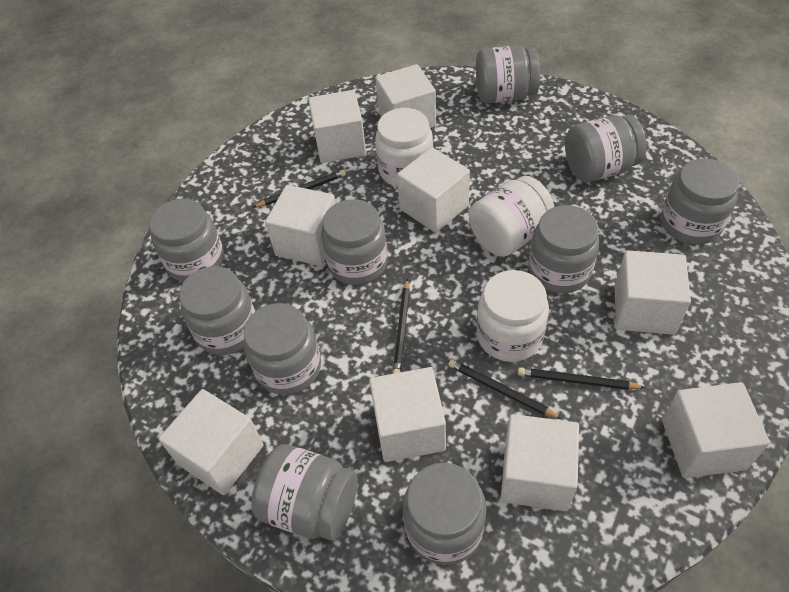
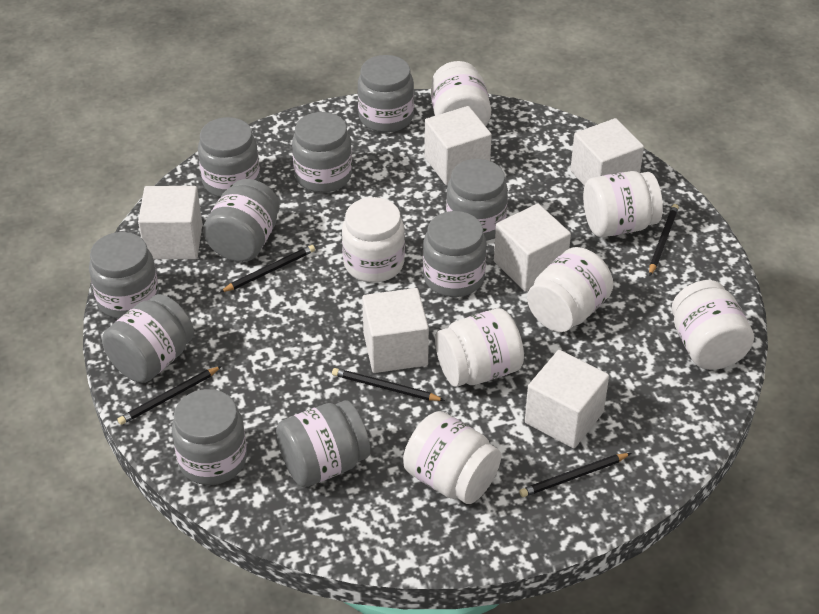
black pencil: [253,170,346,207] [393,278,410,374] [448,359,561,419] [518,367,646,390] = 4 -> [117,366,222,425] [219,245,315,293] [332,368,445,401] [519,453,631,497] [649,204,679,276] = 5
white cube: [159,389,263,495] [265,185,336,266] [308,90,366,163] [369,367,446,462] [375,64,436,128] [397,147,470,233] [501,414,579,511] [614,250,691,335] [662,382,770,478] = 9 -> [138,186,202,259] [362,288,429,373] [424,106,492,185] [494,204,571,292] [525,350,609,448] [570,118,644,186] = 6
white jar: [375,108,433,187] [469,176,554,257] [477,270,549,362] = 3 -> [342,197,405,282] [403,411,501,504] [431,61,491,126] [435,308,524,387] [527,247,613,332] [583,171,663,237] [672,280,754,370] = 7

